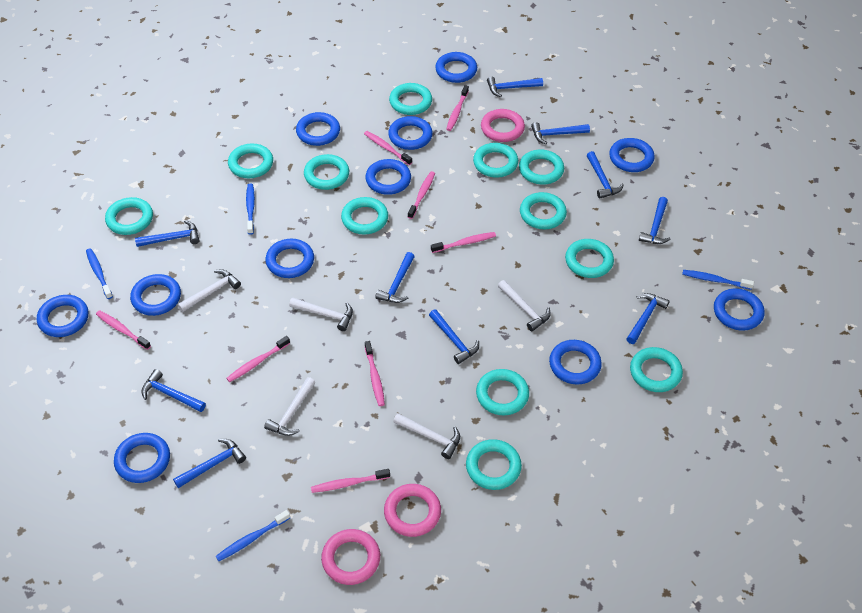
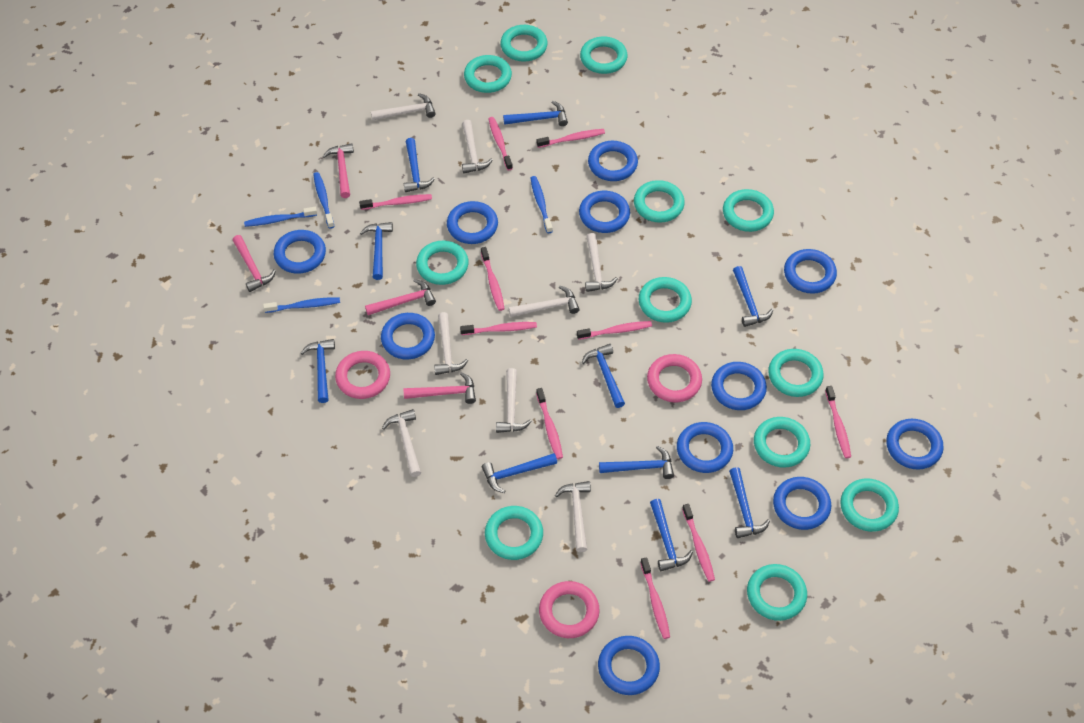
pink hammer: none = 0 -> [233,235,276,292] [322,143,354,198] [365,279,436,315] [403,372,476,404] = 4
pink toothbrush: [96,310,151,350] [226,336,290,382] [311,469,390,493] [364,131,412,165] [365,341,385,406] [408,171,435,219] [431,232,496,253] [446,85,469,131] = 8 -> [359,194,432,210] [460,322,537,335] [481,247,505,311] [488,117,513,170] [536,388,563,459] [537,129,605,148] [577,321,652,340] [640,557,670,639] [682,504,715,582] [825,386,851,458] = 10
white hammer: [178,269,241,312] [264,377,315,436] [289,297,353,331] [393,413,460,459] [498,280,551,331] = 5 -> [371,93,436,121] [382,409,421,477] [434,312,468,375] [462,120,493,173] [496,368,532,433] [509,286,580,317] [555,481,591,552] [585,233,618,292] = 8

